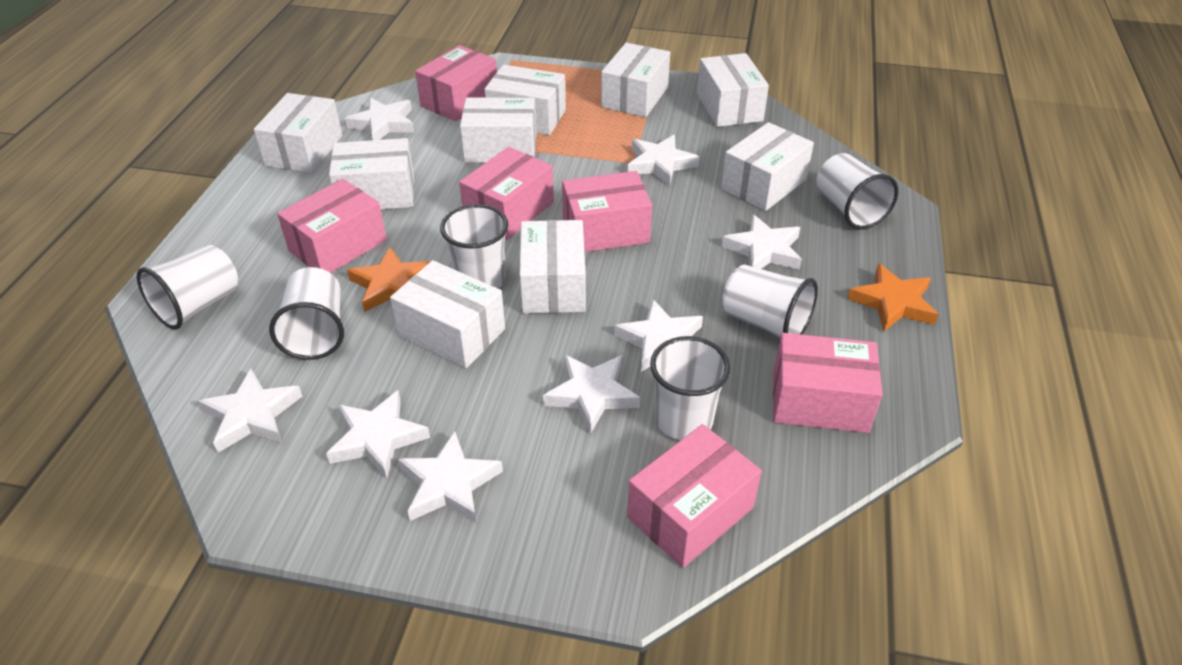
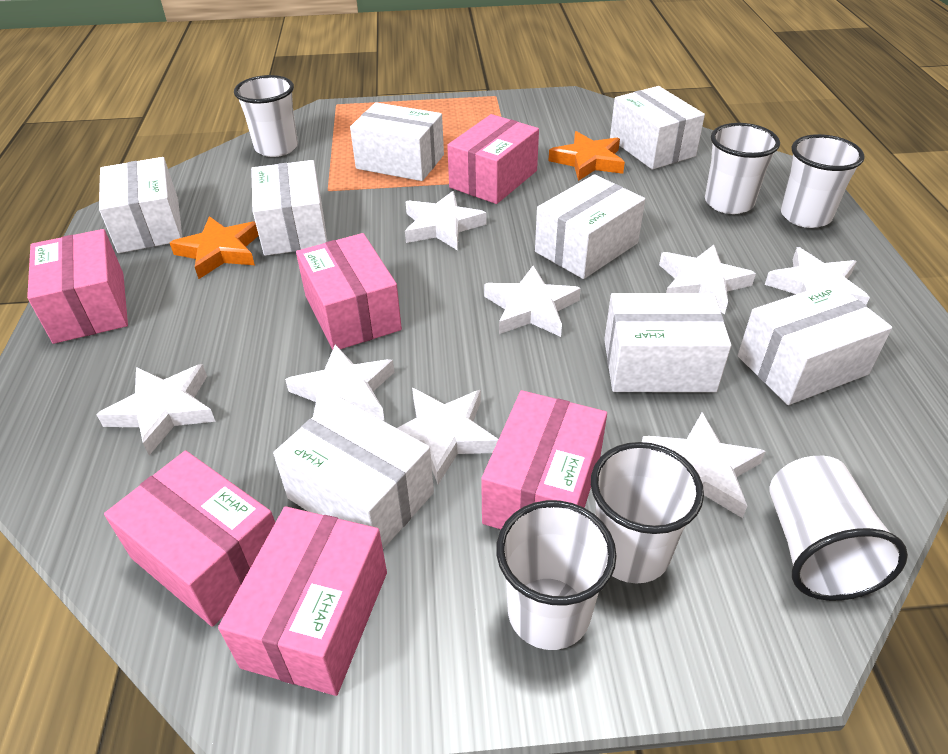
white box: [254,93,342,173] [329,138,414,209] [390,260,505,368] [460,97,537,163] [485,65,566,135] [519,220,586,314] [601,43,670,117] [697,53,769,127] [721,122,814,211] = 9 -> [99,157,182,253] [251,160,327,256] [273,396,434,549] [350,102,444,181] [535,174,645,279] [604,293,731,392] [610,86,705,170] [738,282,892,405] = 8

